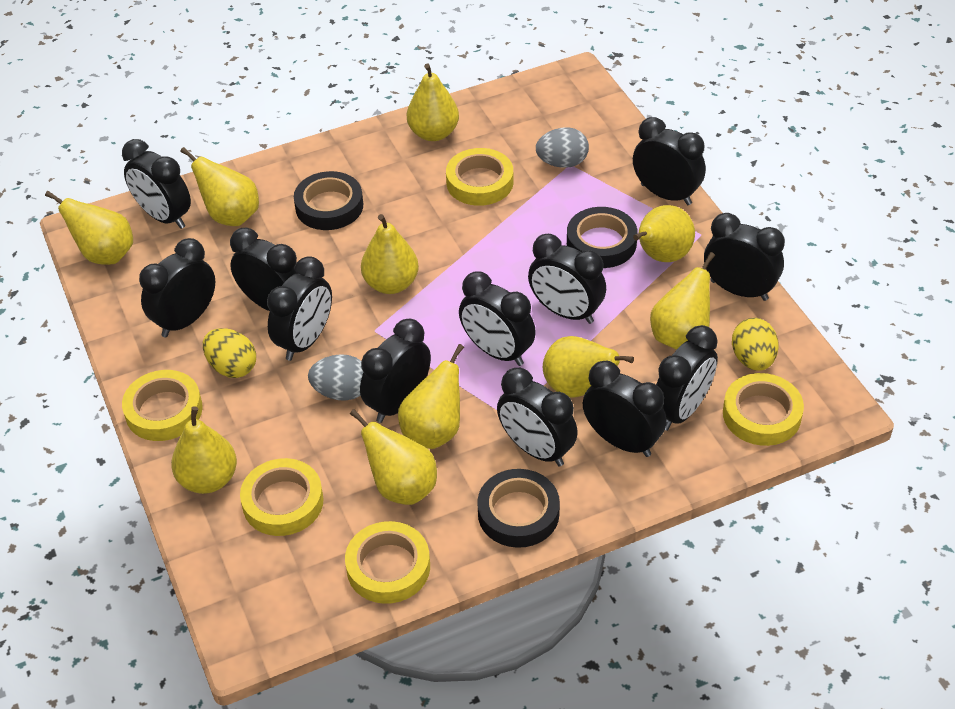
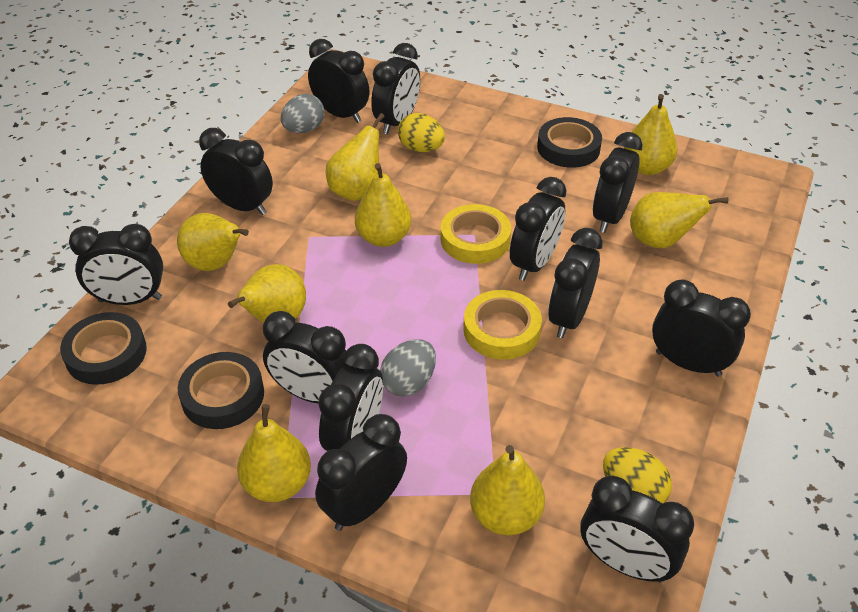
yellow pear: [45,191,133,265] [171,406,237,494] [180,147,259,226] [350,409,437,505] [361,214,419,294] [398,344,464,449] [407,63,459,141] [543,336,634,398] [633,205,695,262] [650,252,715,350] = 10 -> [177,213,249,271] [228,264,306,323] [237,404,311,502] [326,113,385,201] [355,163,411,247] [470,445,545,535] [624,94,677,175] [630,192,728,248] = 8
yellow tape: [122,370,203,441] [240,458,324,536] [345,521,430,604] [446,148,513,206] [723,373,804,446] = 5 -> [441,204,511,264] [463,290,542,360] = 2

